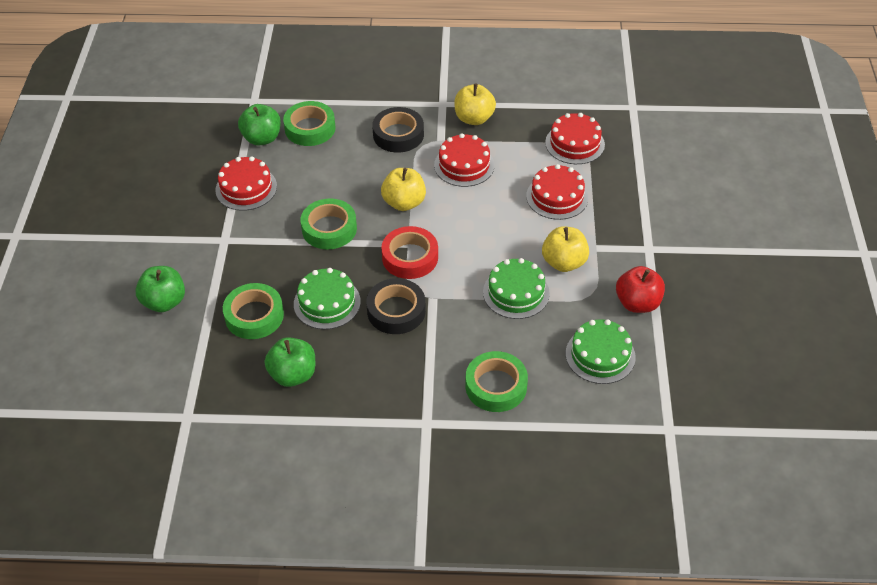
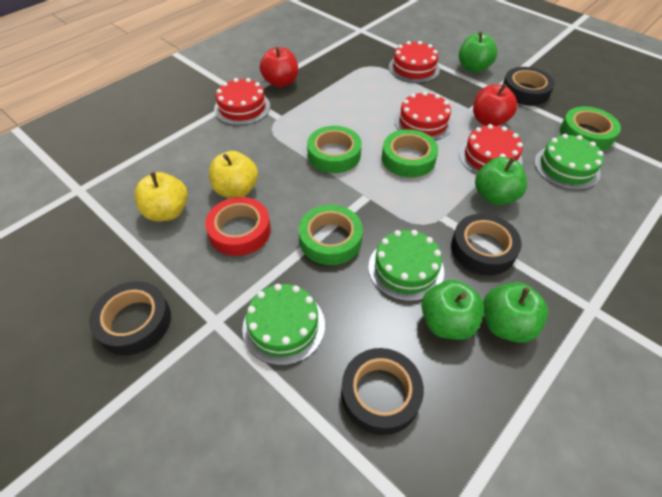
black tape: [366,278,426,334] [372,107,424,153] = 2 -> [89,281,171,355] [341,348,424,435] [451,214,522,275] [503,67,555,106] = 4
green apple: [135,266,185,312] [238,104,281,146] [265,337,315,387] = 3 -> [421,280,484,340] [459,32,498,73] [475,157,527,205] [483,282,548,343] = 4
red apple: [616,266,665,313] = 1 -> [260,47,298,87] [473,84,517,126] = 2
yellow apple: [381,168,426,211] [454,83,496,125] [542,227,589,272] = 3 -> [134,172,188,221] [209,151,258,198] = 2

